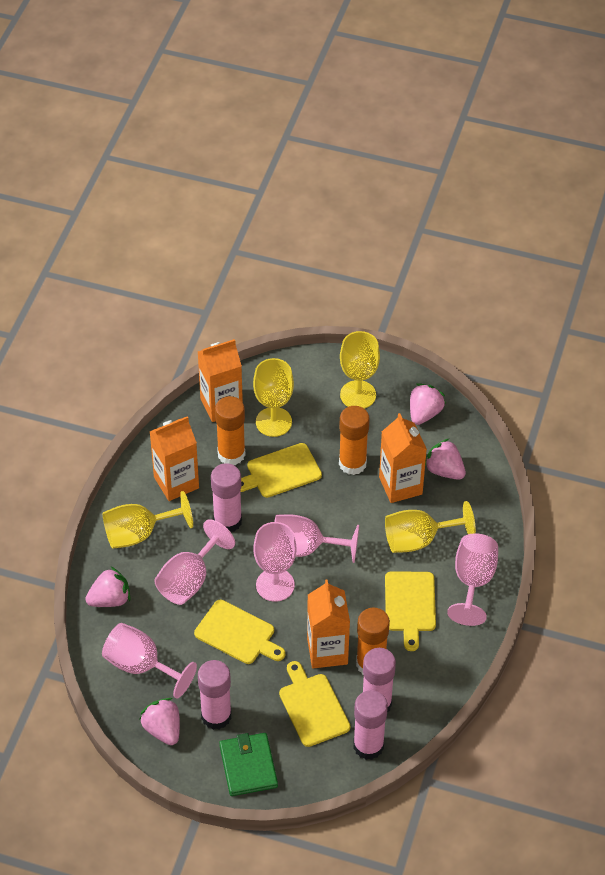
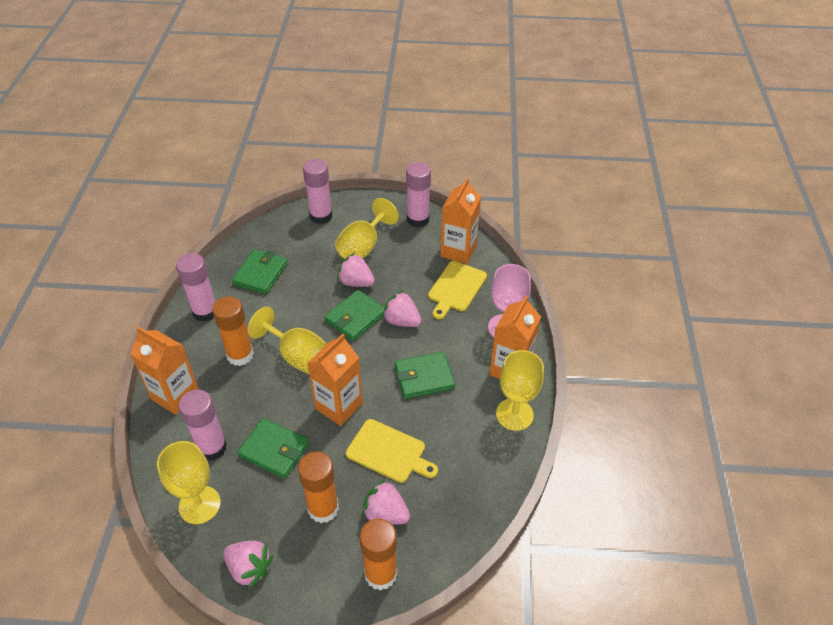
green wallet: [219,733,278,796] = 1 -> [232,249,288,294] [237,418,310,479] [324,290,385,341] [395,352,455,399] = 4
pink goblet: [102,623,197,699] [154,519,235,605] [253,522,297,602] [274,514,359,563] [447,533,498,626] = 5 -> [488,264,531,337] = 1
yellow cutting board: [194,600,285,664] [240,443,322,498] [279,661,350,747] [385,571,436,651] = 4 -> [346,419,438,483] [428,261,487,320] = 2

